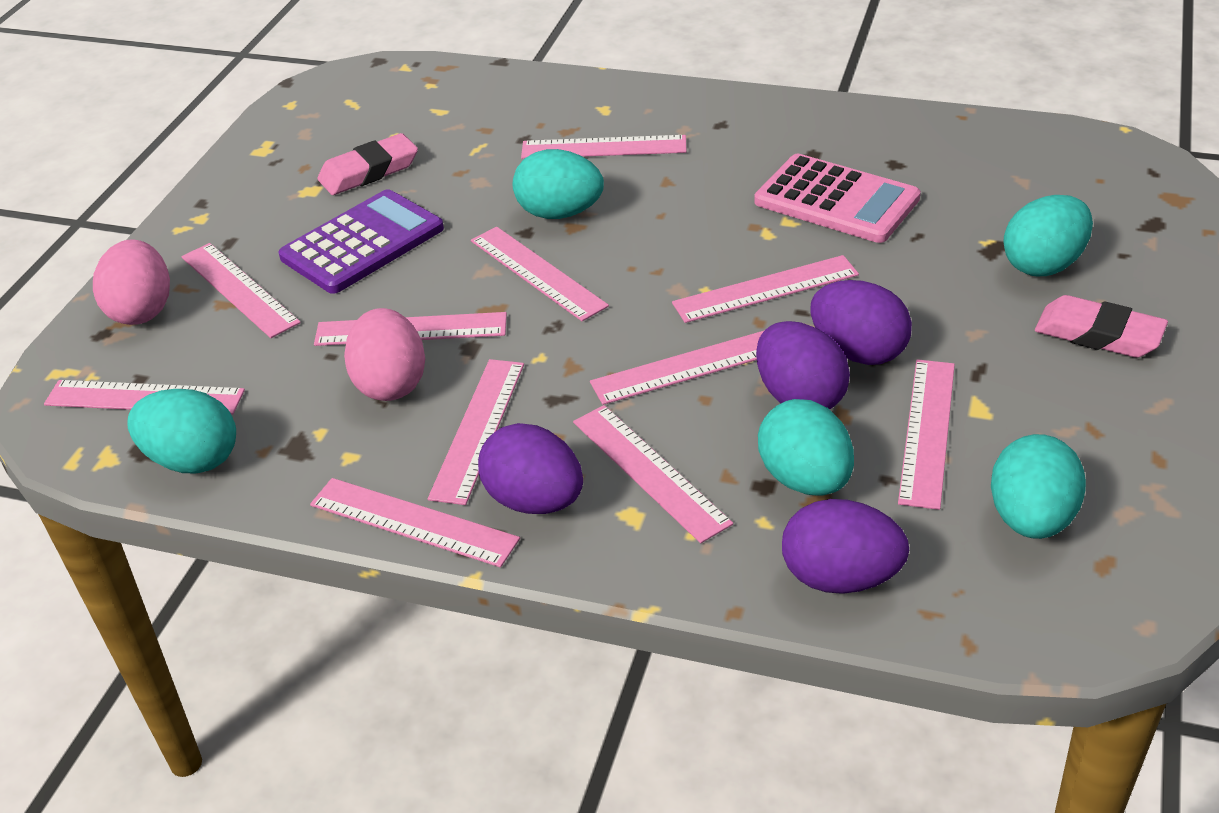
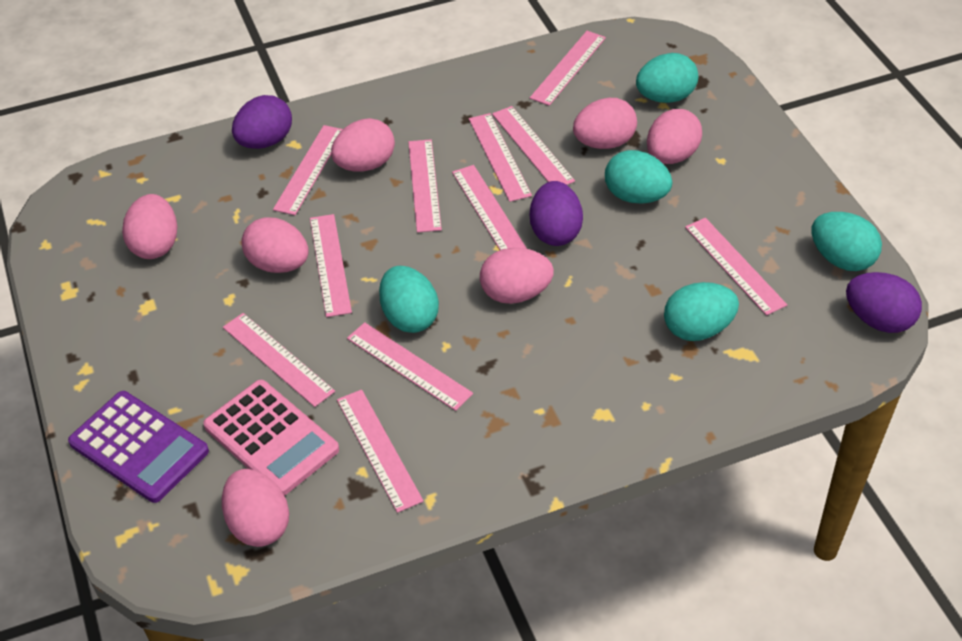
pink egg: [93,240,170,325] [344,308,425,401] = 2 -> [122,194,177,259] [222,469,289,547] [241,217,309,273] [331,118,395,172] [480,248,554,304] [573,98,637,149] [647,109,702,164] = 7
pink eraser: [317,133,418,195] [1035,295,1168,358] = 2 -> none = 0
purple egg: [478,423,583,514] [756,321,850,410] [782,499,909,594] [811,280,912,365] = 4 -> [232,95,292,149] [530,181,583,246] [846,272,922,333] = 3

